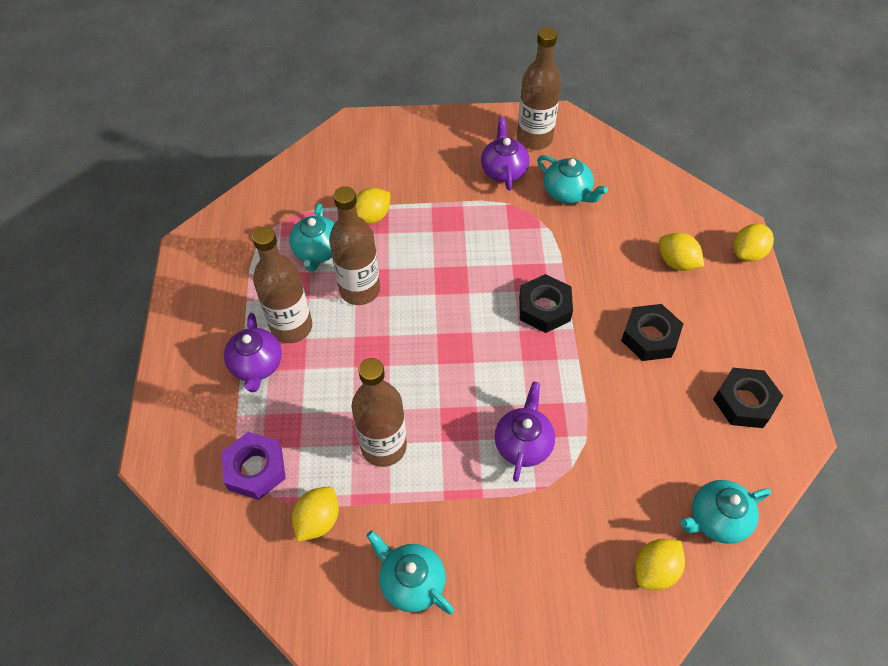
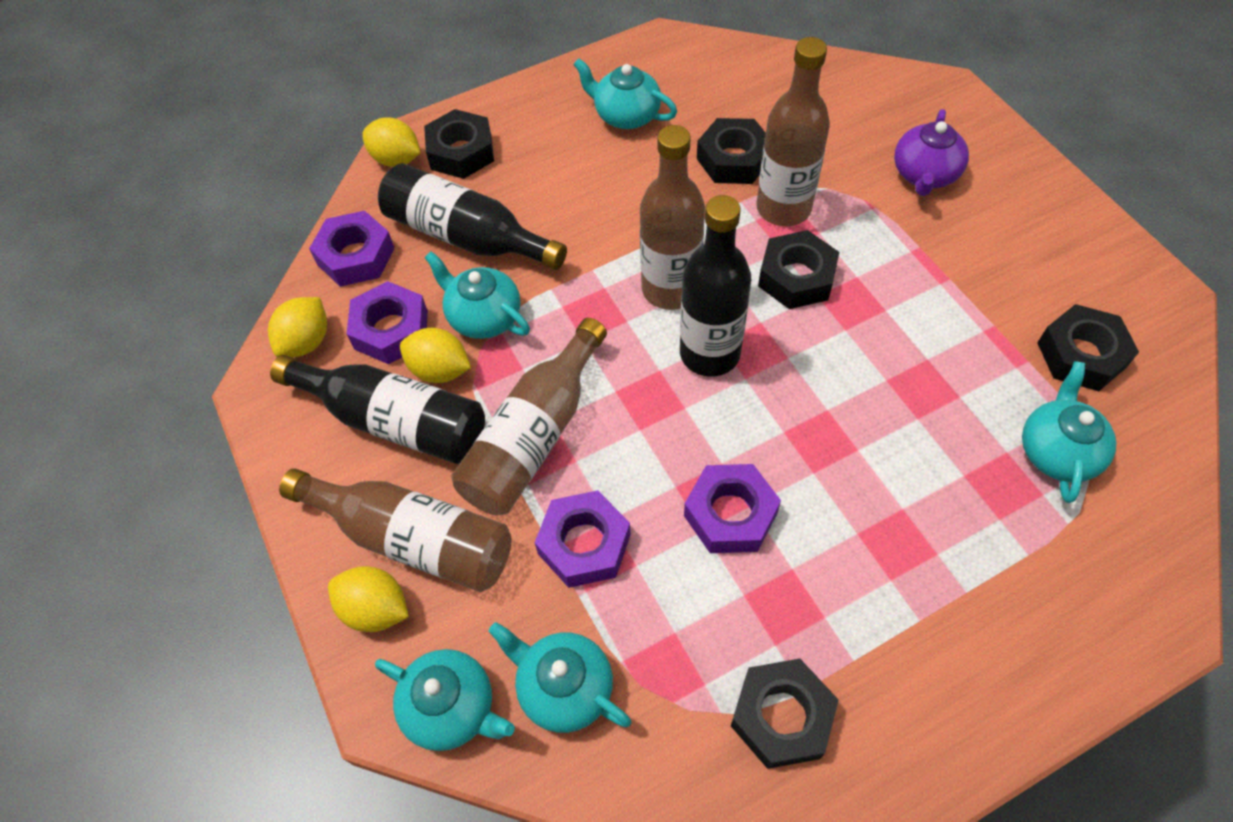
black bottle: none = 0 -> [270,355,485,464] [378,163,567,270] [680,195,751,376] = 3
black nut: [519,274,573,333] [621,304,683,361] [713,368,783,428] = 3 -> [424,109,494,179] [697,118,766,184] [731,659,839,769] [758,230,839,309] [1037,304,1139,391] = 5
purple nut: [221,432,286,500] = 1 -> [309,211,394,287] [347,281,428,364] [535,490,631,588] [684,464,781,553] = 4
purple teapot: [224,313,282,392] [481,117,530,190] [495,381,555,482] = 3 -> [894,109,969,196] = 1
turquoise teapot: [289,203,335,272] [366,531,454,614] [537,155,608,203] [680,480,771,544] = 4 -> [375,649,515,751] [424,251,530,339] [489,622,631,733] [573,58,677,129] [1022,361,1117,503] = 5
yellow lemon: [292,487,339,542] [356,188,390,224] [635,539,685,590] [659,233,704,271] [733,224,774,262] = 5 -> [268,297,327,358] [328,566,409,632] [362,117,420,167] [400,328,471,383] = 4

